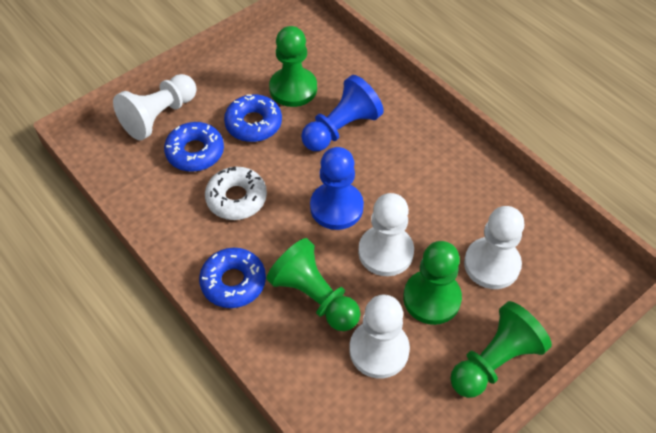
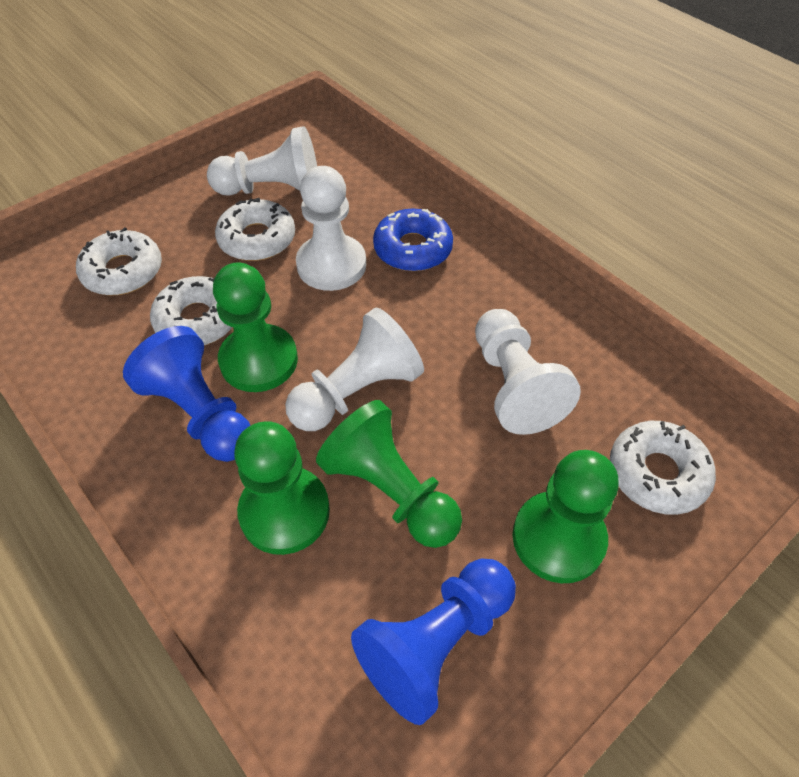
blue donut: [164,122,224,172] [199,248,266,308] [224,94,282,142] = 3 -> [373,209,453,271] = 1
white donut: [205,166,267,220] = 1 -> [76,227,162,295] [150,276,232,346] [215,198,295,261] [610,421,716,515] = 4

